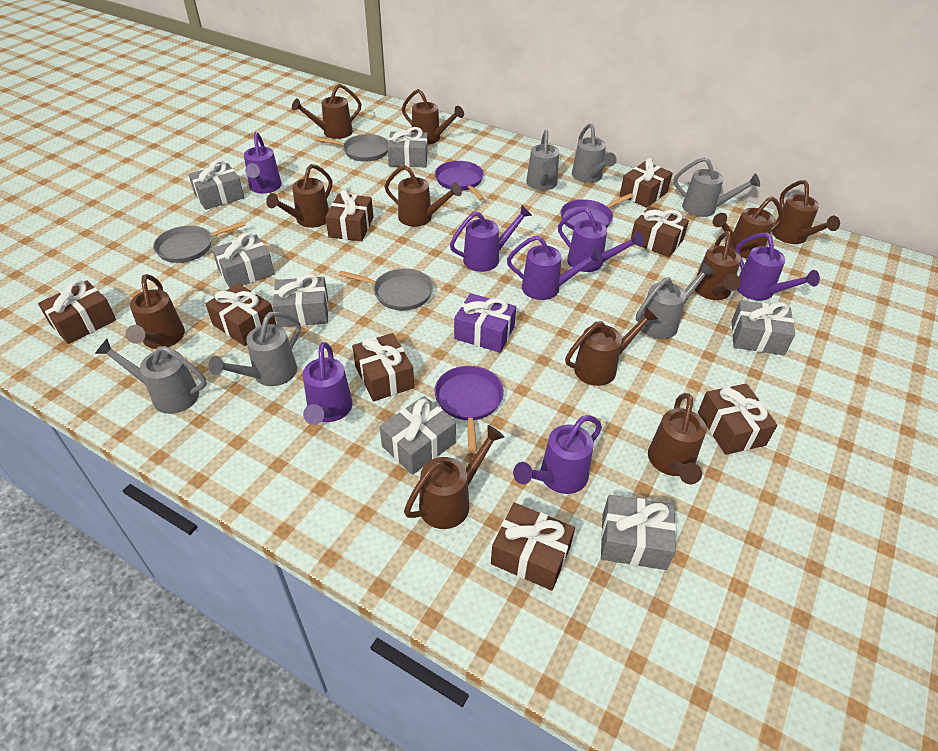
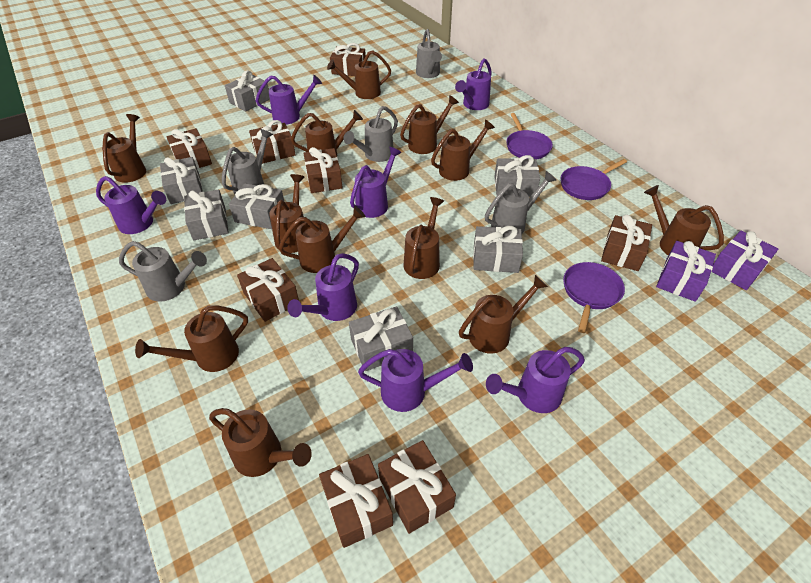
brown watering can: [126,274,185,349] [266,164,332,228] [292,84,361,139] [384,165,462,227] [402,89,464,145] [404,425,505,529] [565,306,658,386] [648,393,706,484] [695,231,741,300] [713,197,783,258] [772,180,840,244] = 11 -> [102,114,146,183] [135,306,248,372] [209,408,312,477] [269,174,305,253] [279,206,365,273] [291,110,363,155] [327,50,391,99] [400,95,459,154] [404,197,444,279] [431,120,495,181] [459,275,548,354] [644,185,724,255] = 12
grey pan: [153,221,246,263] [314,134,388,162] [339,268,433,310] = 3 -> none = 0
grey watering can: [95,339,207,414] [209,311,301,386] [526,130,559,190] [572,123,616,183] [636,262,715,339] [674,157,760,217] = 6 -> [119,241,207,302] [222,129,273,194] [343,106,398,162] [416,29,442,78] [485,171,556,233] = 5
purple gift: [454,293,516,353] = 1 -> [656,241,716,302] [711,231,778,290] = 2

